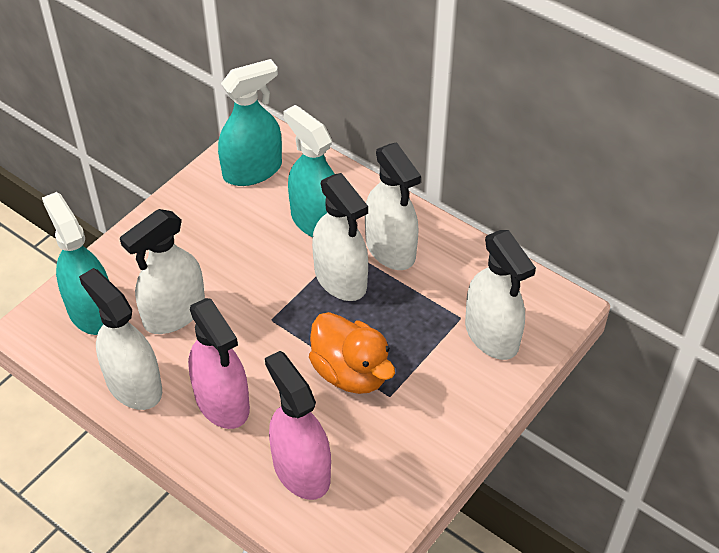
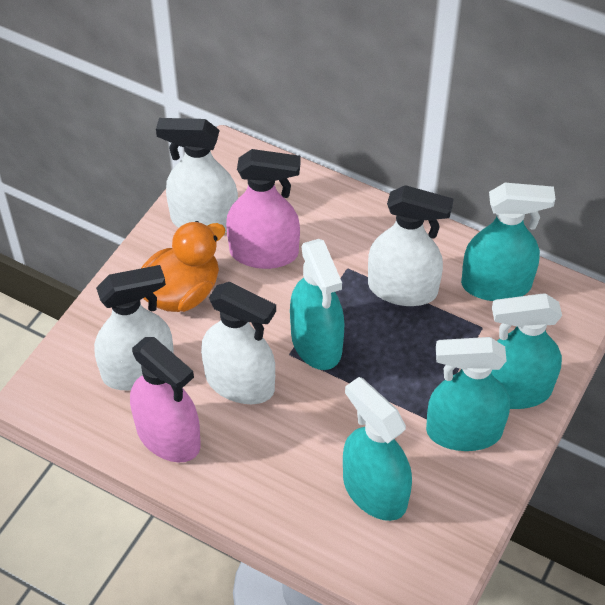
turquoise spray bottle: [42,192,109,335] [218,59,282,186] [283,105,334,237] = 3 -> [290,239,344,370] [343,377,412,521] [426,337,510,451] [461,183,555,301] [491,293,562,409] = 5
white spray bottle: [79,268,162,410] [120,209,205,334] [312,173,368,301] [365,142,421,270] [465,230,536,360] = 5 -> [94,265,174,390] [156,118,238,232] [201,282,276,404] [368,185,454,306] = 4

